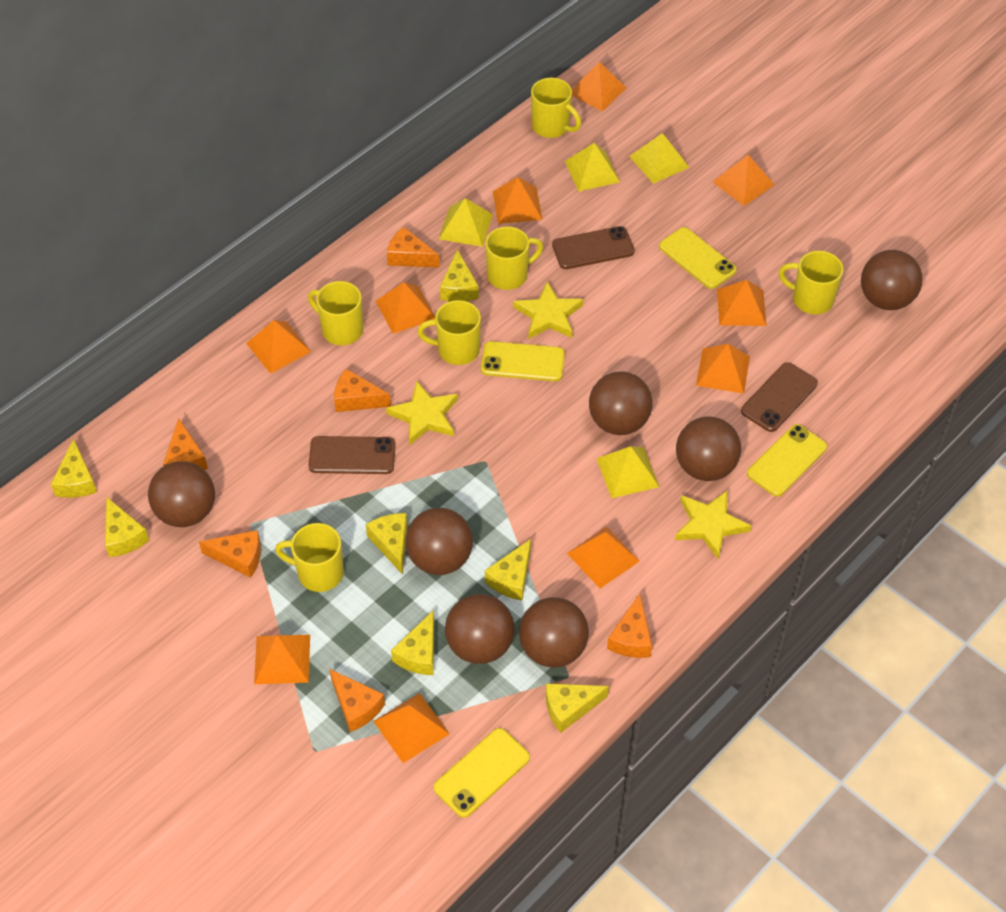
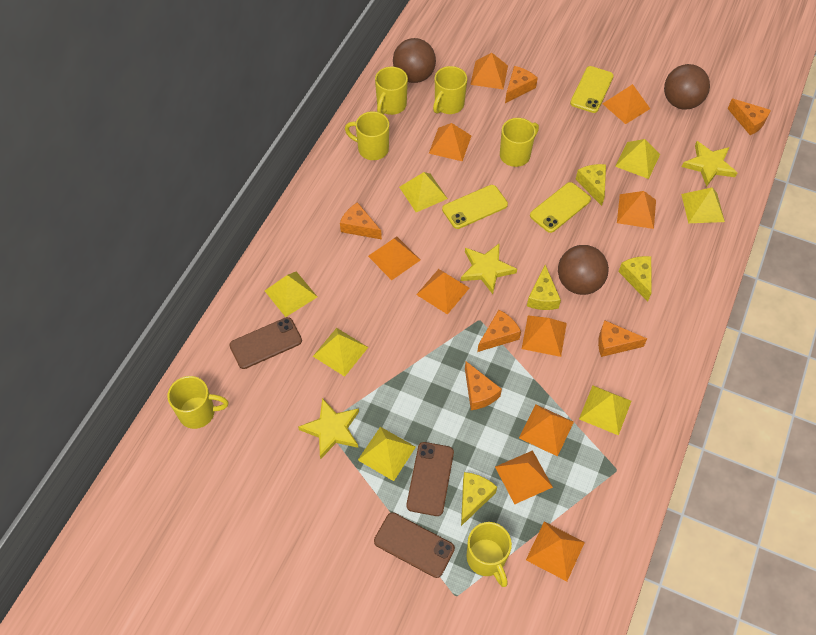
brown ball: [148,461,215,527] [406,508,473,575] [445,594,515,664] [519,597,589,668] [589,371,653,435] [676,416,741,481] [861,250,923,310] = 7 -> [393,38,436,83] [558,245,609,295] [664,64,710,110] = 3
yellow cheese: [51,439,97,498] [105,497,150,557] [366,513,408,575] [391,611,434,675] [440,249,479,301] [485,539,531,600] [546,683,609,733] = 7 -> [461,472,497,526] [527,265,561,310] [576,164,606,206] [618,256,651,302] = 4
yellow phone: [434,728,530,818] [481,341,565,381] [659,227,737,289] [747,424,827,497] = 4 -> [442,185,508,229] [530,182,591,233] [570,66,614,113] = 3
yellow pyramid: [439,198,493,247] [565,143,620,192] [596,446,660,498] [629,133,690,183] = 4 -> [265,271,317,317] [313,328,368,377] [358,427,416,481] [399,172,448,212] [579,385,631,436] [615,139,660,179] [681,188,725,223] = 7

